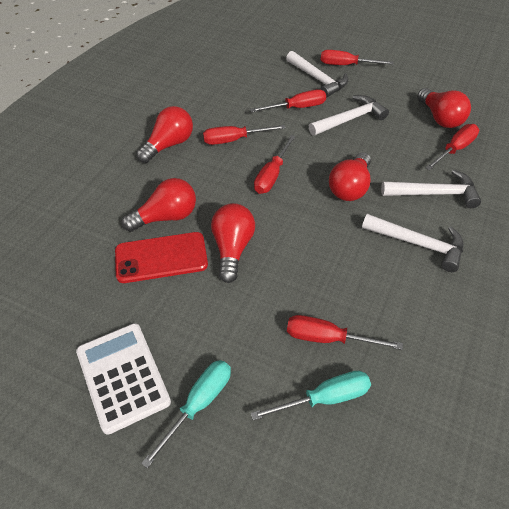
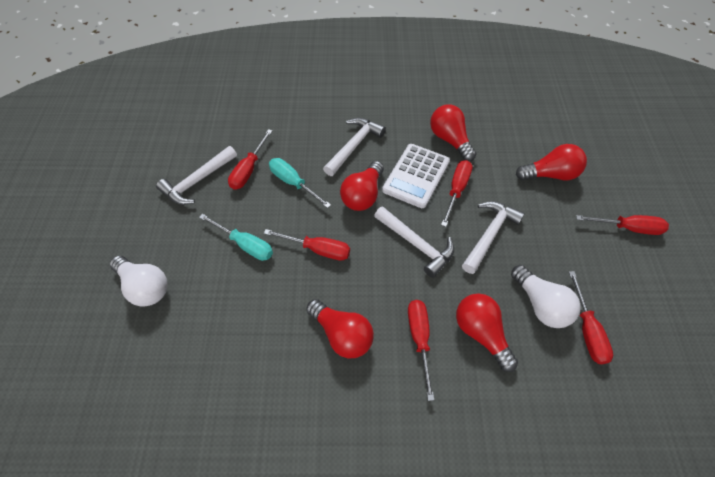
red phone: [115,232,208,283] = 1 -> none = 0
white light bulb: none = 0 -> [110,256,167,307] [511,265,581,328] = 2

